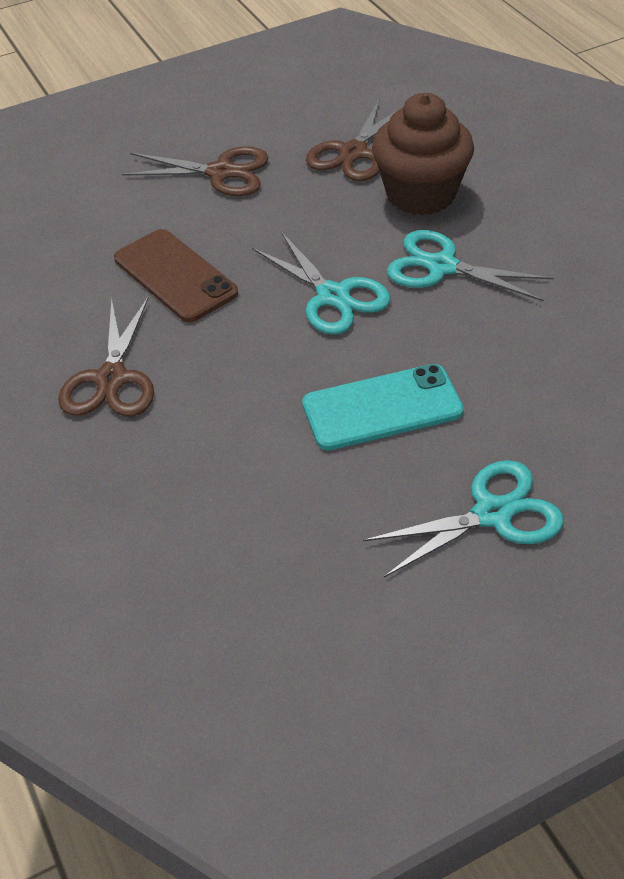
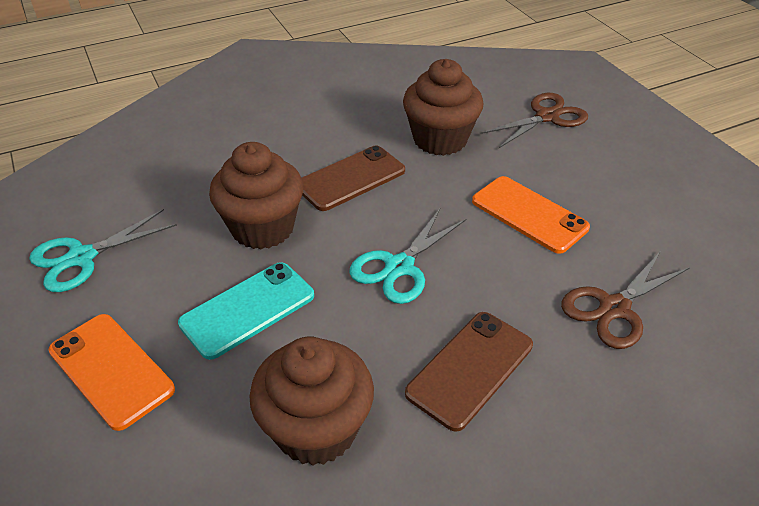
brown cupcake: [372,93,474,215] = 1 -> [209,142,304,249] [249,337,374,466] [403,59,484,156] = 3
brown phone: [114,229,238,322] = 1 -> [302,145,405,211] [405,312,533,432] = 2
brown scissors: [58,296,154,417] [122,146,269,196] [306,98,404,181] = 3 -> [481,93,588,148] [561,252,690,349] = 2
orange phone: none = 0 -> [49,314,175,431] [472,176,590,254] = 2
turquoise scissors: [252,232,391,335] [363,460,564,578] [387,230,554,302] = 3 -> [29,209,177,292] [350,209,467,304] = 2

